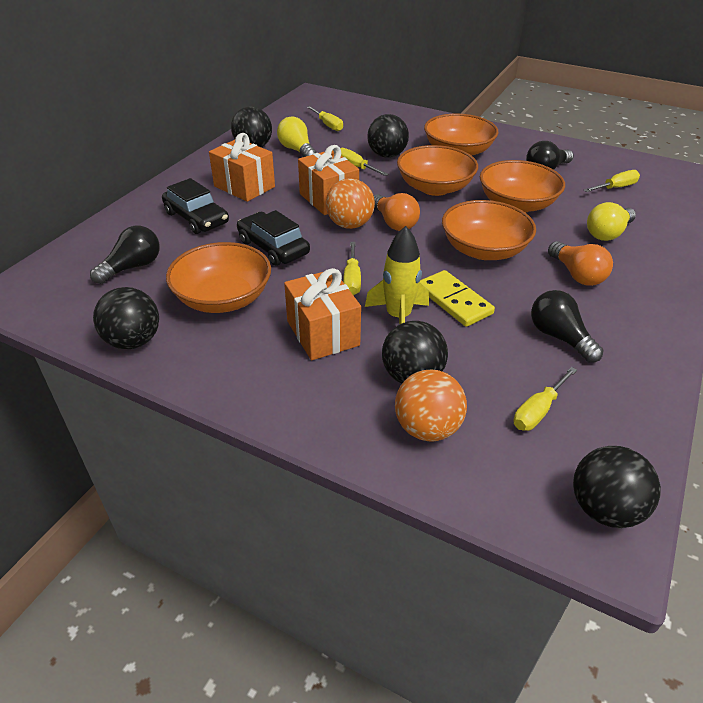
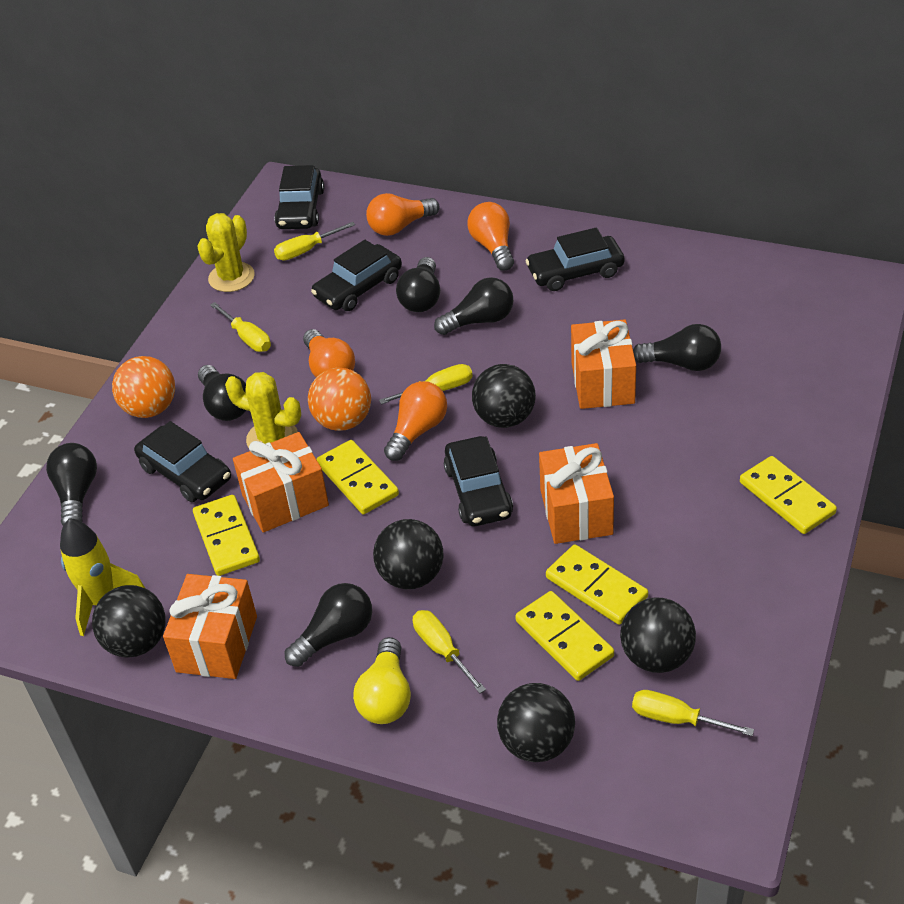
black car: [162,178,229,234] [237,210,310,266] = 2 -> [134,421,231,502] [274,165,324,229] [311,240,402,311] [444,436,513,526] [526,228,624,291] = 5
black light bulb: [90,226,160,284] [526,141,574,170] [531,290,603,362] = 3 -> [46,443,97,526] [198,365,246,421] [285,583,372,667] [396,257,440,312] [434,277,513,335] [633,324,721,371] = 6
orange bowl: [166,242,271,313] [397,145,478,196] [424,114,498,156] [442,200,536,260] [480,160,565,213] = 5 -> none = 0
orange gift: [209,133,275,202] [284,268,361,360] [298,145,359,215] = 3 -> [163,574,257,679] [233,432,329,533] [539,443,614,544] [571,319,636,409] = 4
orange light bulb: [374,193,420,231] [548,241,613,286] = 2 -> [303,329,355,377] [366,193,439,236] [384,381,447,461] [467,202,514,271] = 4
yellow cactus: none = 0 -> [197,213,255,292] [225,372,301,448] = 2
yellow domino: [420,270,495,327] = 1 -> [193,495,260,576] [317,440,399,514] [515,591,614,681] [546,545,648,625] [740,456,837,534] = 5
yellow light bulb: [277,116,317,157] [587,202,636,241] = 2 -> [353,637,411,724] = 1

